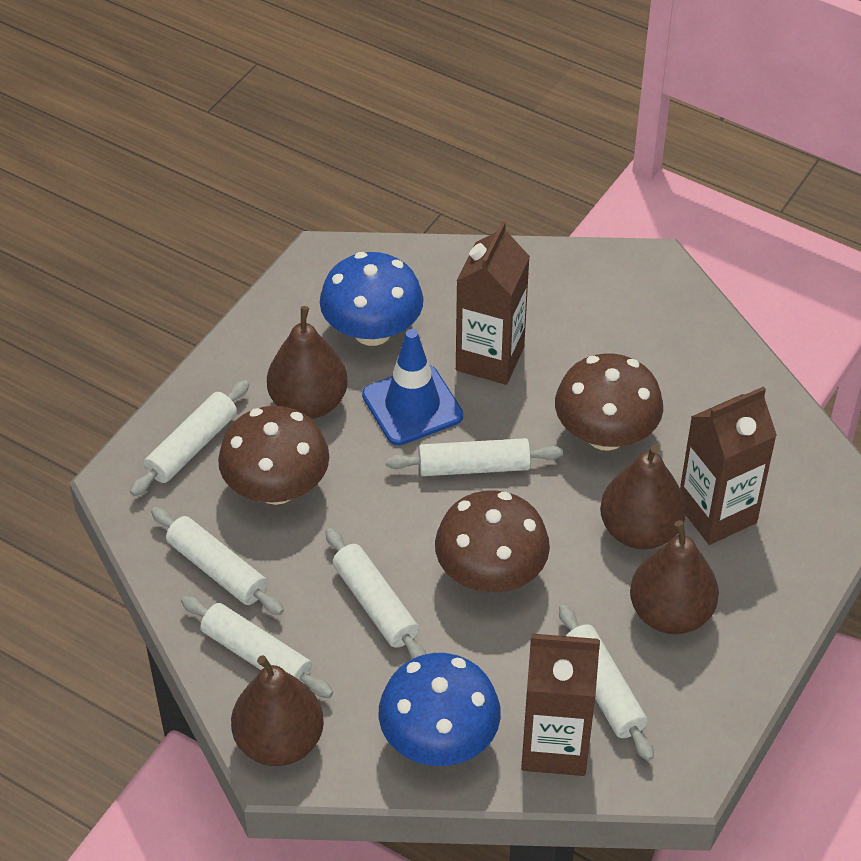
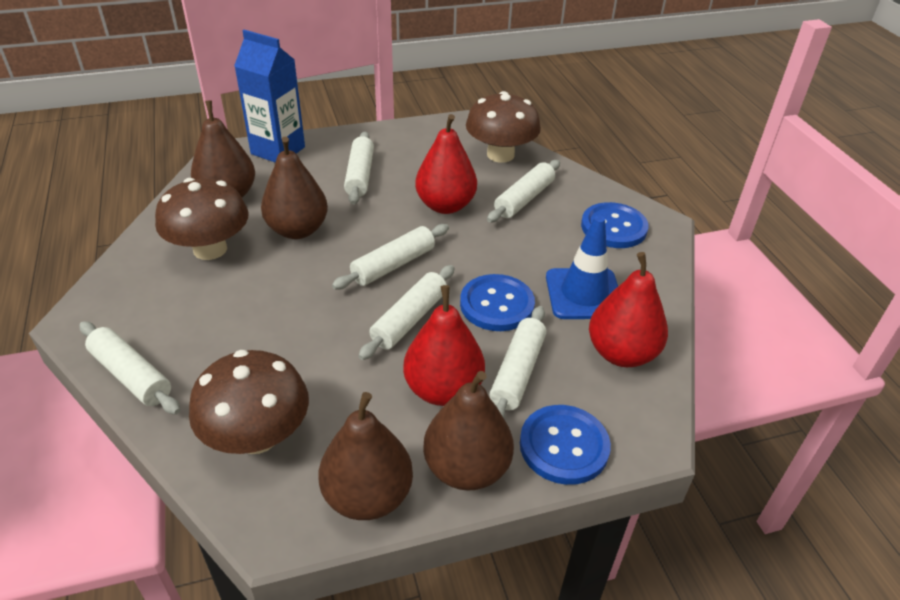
blue button: none = 0 -> [460,274,535,331] [520,405,611,485] [581,202,649,248] = 3
blue carton: none = 0 -> [234,30,305,163] = 1
blue mushroom: [320,252,424,346] [379,653,501,766] = 2 -> none = 0
brown carton: [456,221,530,385] [521,633,600,776] [680,386,777,545] = 3 -> none = 0
red pear: none = 0 -> [403,285,485,406] [415,114,477,214] [589,252,668,367] = 3

